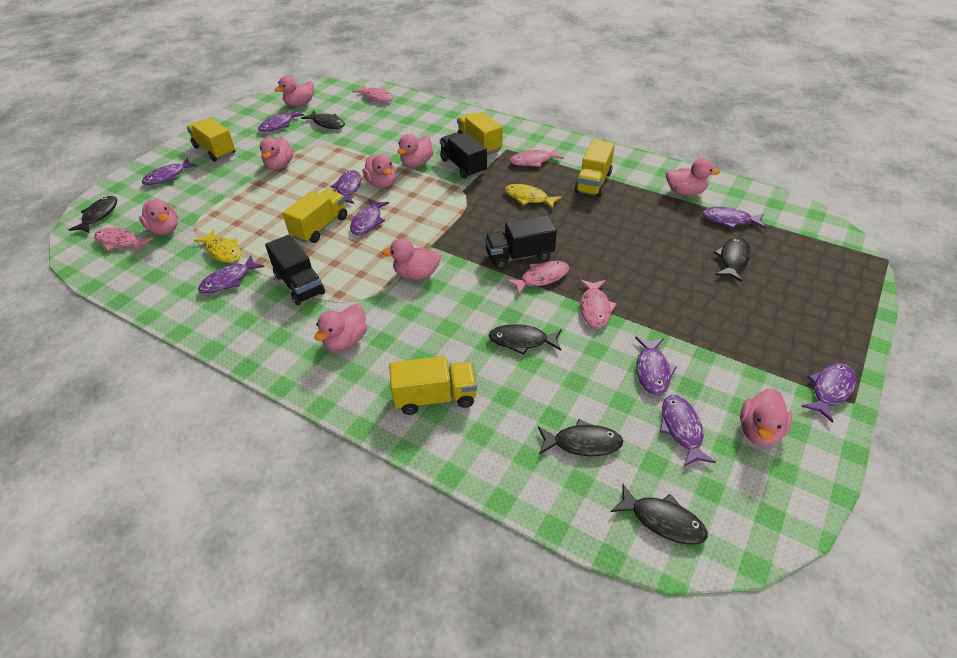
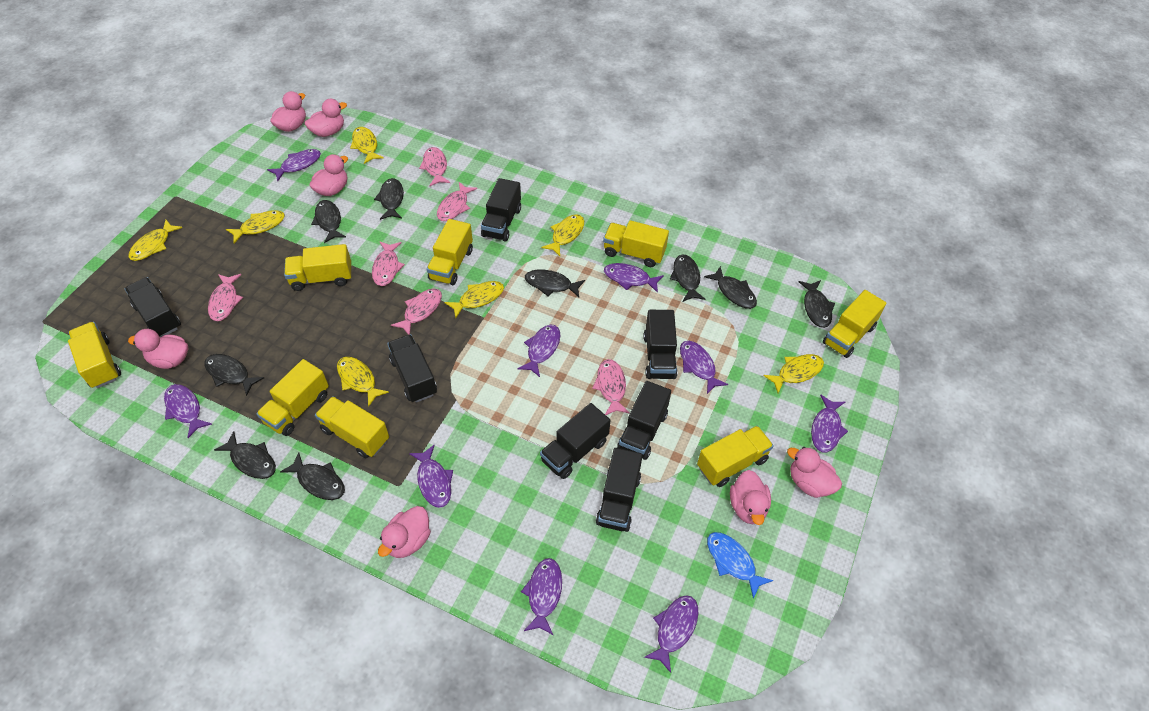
black fish: [69,196,117,233] [301,111,345,129] [489,324,562,355] [538,419,623,456] [611,484,708,544] [714,237,751,282] = 6 -> [204,354,264,396] [214,431,276,479] [280,452,345,500] [311,200,346,243] [374,178,404,220] [525,269,585,297] [670,254,705,302] [704,266,757,309] [799,280,835,328] = 9
black truck: [265,234,325,305] [440,132,487,179] [485,215,557,269] = 3 -> [125,277,181,337] [387,334,437,403] [481,178,521,242] [540,403,610,479] [596,448,643,532] [617,381,671,460] [643,310,678,379] = 7
blue fish: none = 0 -> [707,532,773,599] = 1
pink duck: [139,199,178,235] [260,137,294,170] [275,76,314,107] [315,304,367,351] [363,154,396,188] [382,238,441,280] [397,134,433,167] [666,158,720,196] [740,388,792,447] = 9 -> [128,329,188,369] [270,91,306,132] [305,99,347,137] [309,154,348,196] [378,506,431,558] [730,470,771,525] [787,447,842,498] = 7
pink fish: [94,227,153,253] [352,85,393,102] [505,261,569,296] [510,148,564,167] [580,279,617,328] = 5 -> [208,274,243,321] [372,241,405,286] [391,288,442,335] [419,147,450,186] [437,182,477,221] [592,359,630,415] = 6
yellow fish: [193,229,242,263] [505,184,562,209] = 2 -> [129,220,182,261] [226,210,285,243] [337,357,389,407] [350,127,384,164] [444,281,504,318] [541,214,584,256] [763,354,824,393] = 7
yellow truck: [187,118,235,162] [283,189,347,243] [389,356,477,415] [457,112,503,155] [575,139,615,197] = 5 -> [68,322,121,388] [256,359,329,436] [284,244,351,291] [315,396,389,458] [427,219,473,285] [603,220,669,267] [697,426,774,487] [823,290,887,358] = 8

